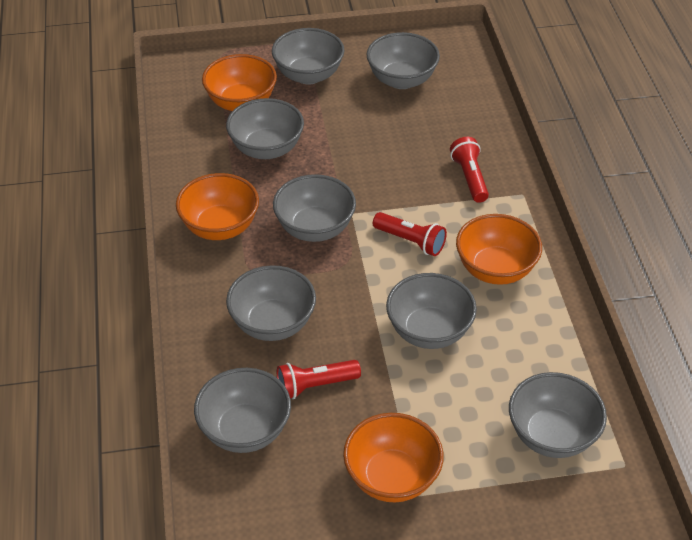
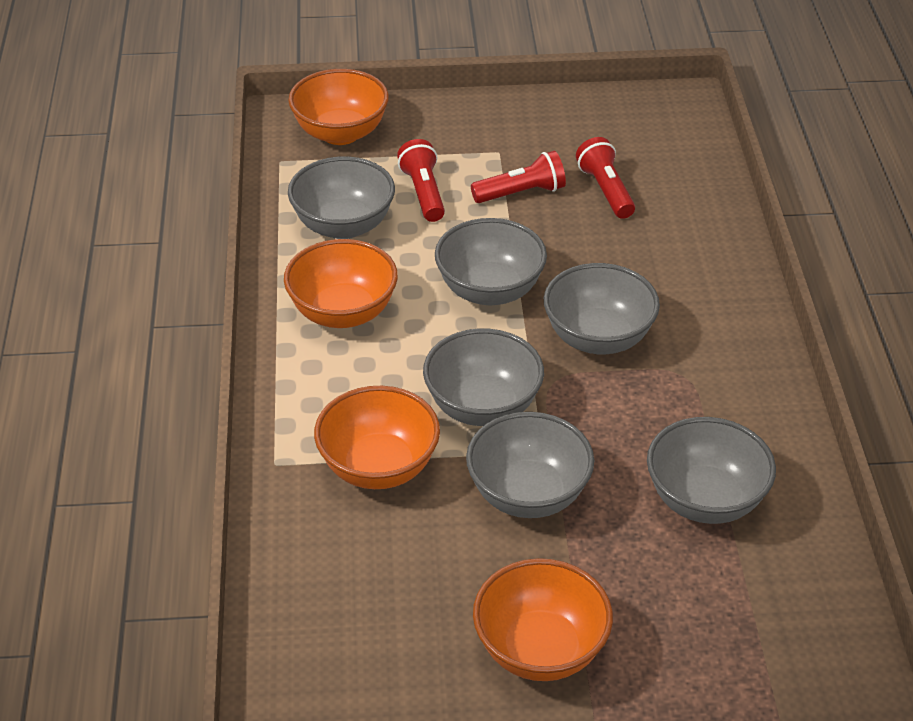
grey bowl: [194,368,291,453] [226,98,304,159] [226,265,316,341] [272,28,345,85] [273,174,356,242] [367,32,440,89] [386,273,477,349] [509,372,607,458] = 8 -> [288,156,395,239] [423,328,544,426] [435,218,547,305] [466,412,594,518] [544,263,660,354] [647,417,776,524] = 6

